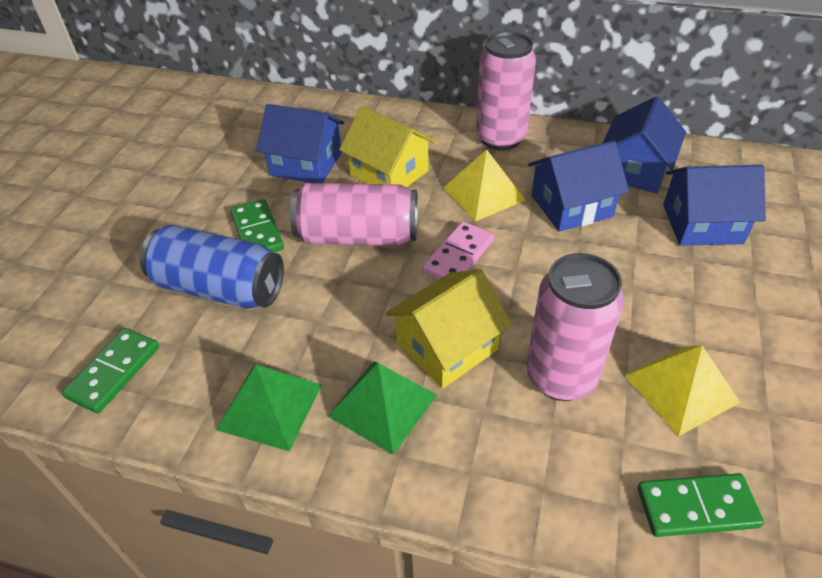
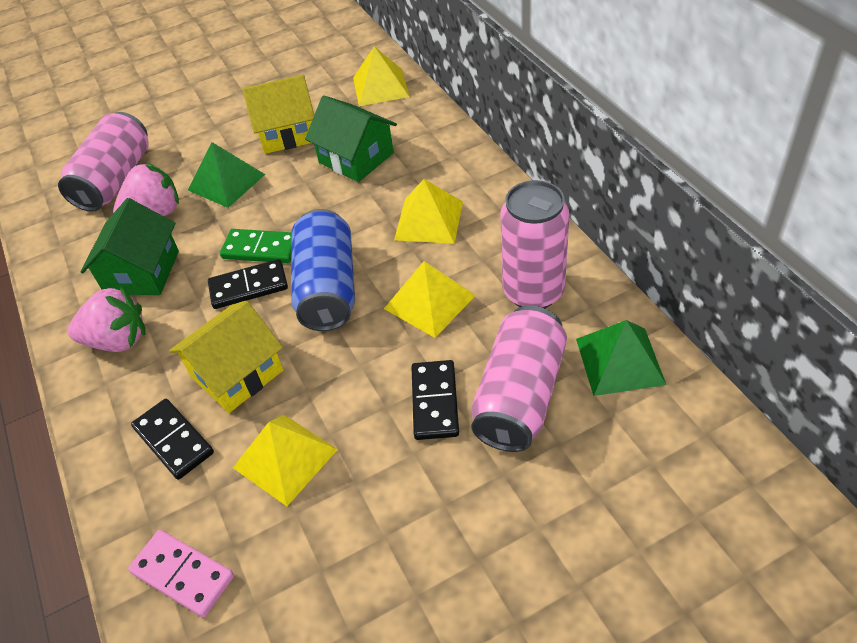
black domino: none = 0 -> [131,399,214,480] [208,259,288,309] [411,360,459,440] = 3
blue house: [256,104,344,183] [528,141,629,232] [602,96,686,193] [663,165,766,246] = 4 -> none = 0
green domino: [62,328,159,414] [231,199,284,253] [637,473,764,537] = 3 -> [220,229,292,263] = 1
green house: none = 0 -> [81,198,179,295] [305,96,397,182] = 2
pink strawberry: none = 0 -> [68,286,146,352] [113,162,179,216] = 2
yellow pyramid: [443,150,526,221] [625,345,740,436] = 2 -> [233,415,338,506] [353,46,410,106] [384,261,476,338] [394,179,463,244] = 4

